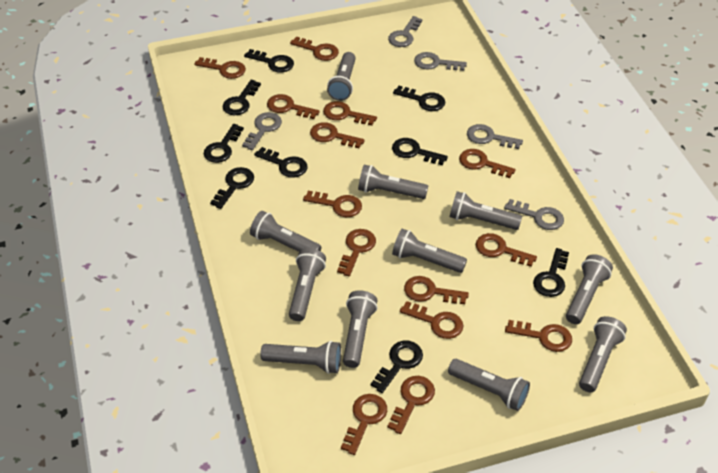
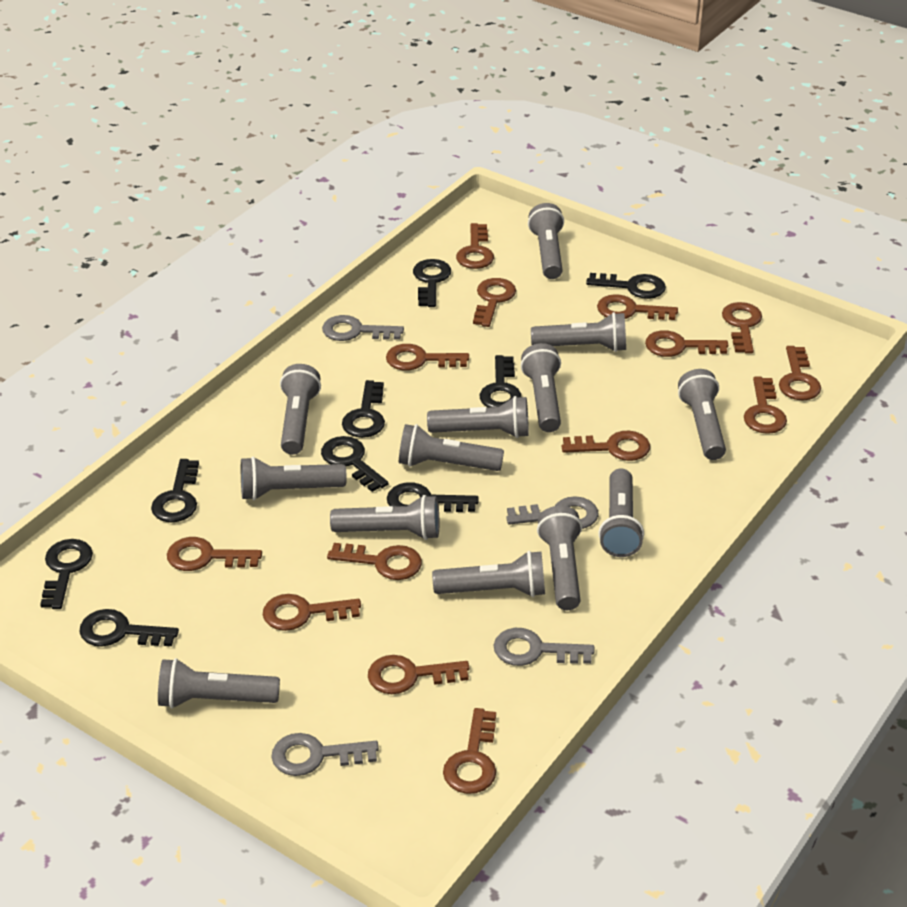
grey flashlight: [250,211,322,252] [260,341,341,374] [289,248,326,321] [327,52,356,101] [343,290,378,368] [358,165,428,199] [392,229,467,273] [448,359,530,411] [449,191,522,230] [566,254,613,324] [579,316,627,392] = 11 -> [158,658,280,709] [241,457,347,500] [280,364,321,455] [330,495,439,540] [399,424,504,471] [427,396,529,438] [432,551,545,597] [521,343,561,432] [528,203,564,279] [531,312,626,352] [537,506,582,610] [598,468,644,557] [678,369,726,460] = 13
grey key: [242,112,282,150] [388,16,423,47] [414,52,467,71] [467,124,523,149] [504,199,564,230] = 5 -> [271,733,379,776] [322,315,404,341] [493,628,594,666] [506,496,599,529] = 4

